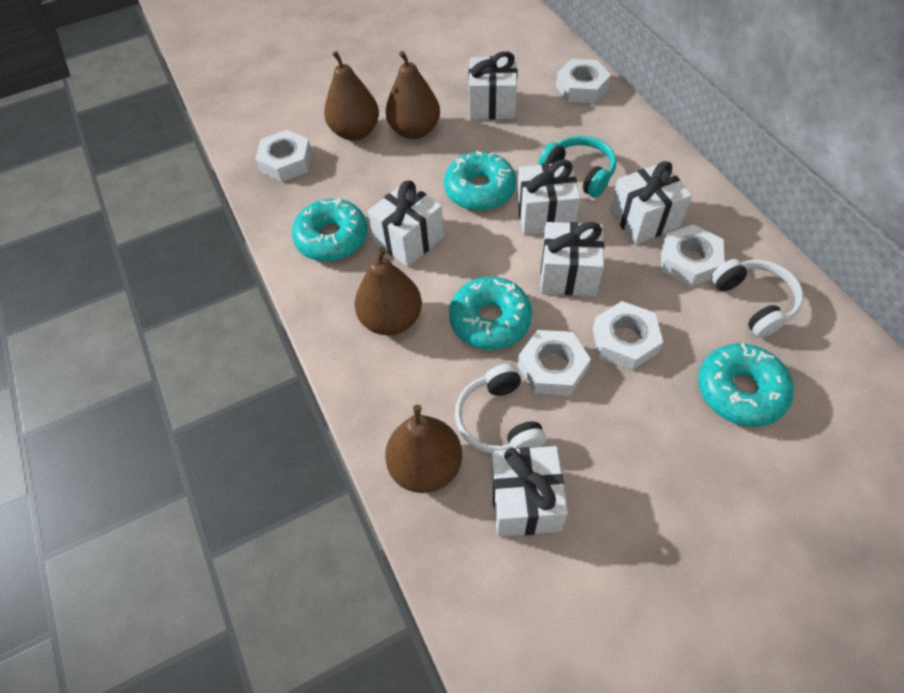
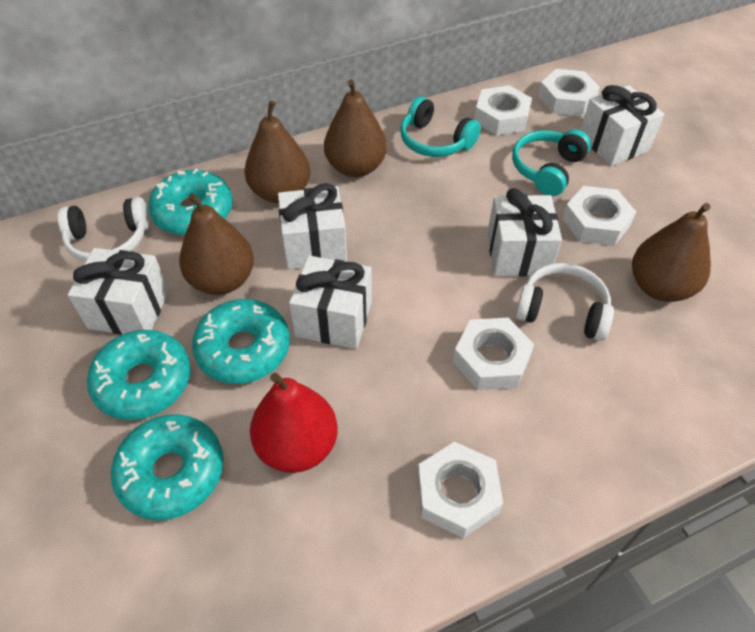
red pear: none = 0 -> [250,373,338,473] = 1
turquoise headphones: [539,136,616,198] = 1 -> [400,96,481,157] [512,130,591,196] = 2
white gift: [367,180,444,267] [469,51,517,120] [491,446,568,537] [517,159,580,235] [540,222,604,296] [610,161,692,245] = 6 -> [68,248,169,334] [278,183,347,269] [289,256,372,349] [487,188,562,276] [580,85,664,166] = 5

